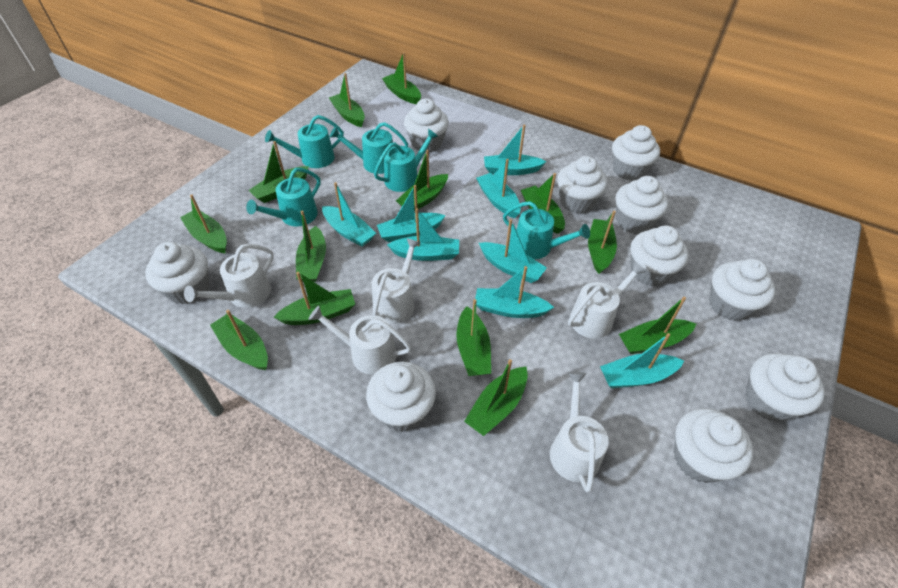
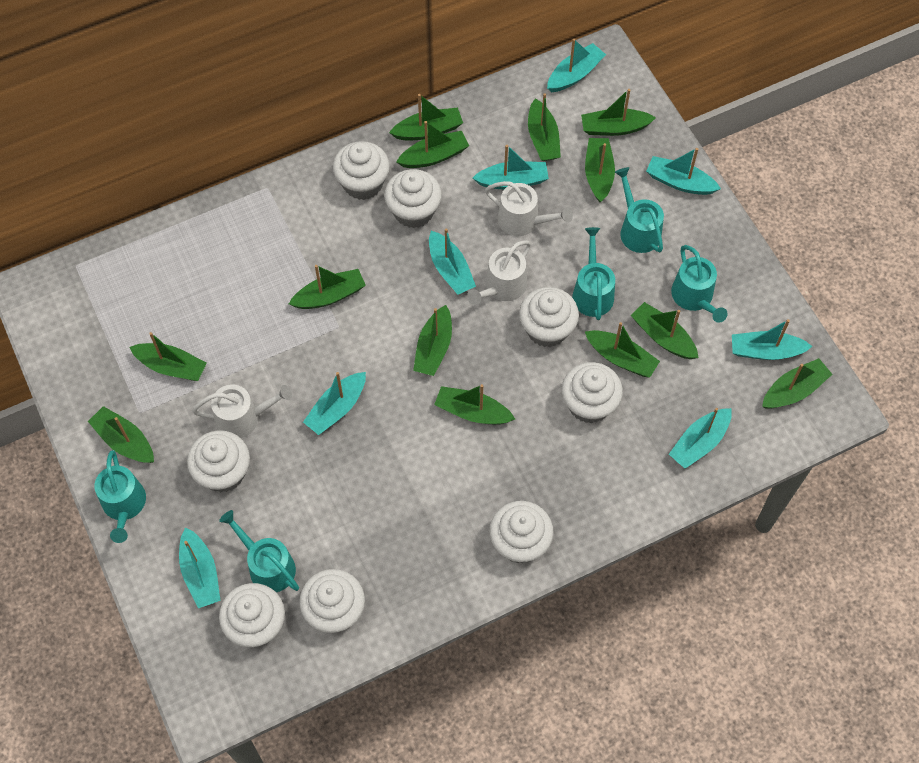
white cupcake: [145,242,209,304] [366,362,436,432] [404,99,449,152] [557,156,608,213] [612,125,660,181] [616,176,669,234] [631,226,689,286] [674,408,753,483] [709,259,776,321] [745,353,825,422] = 10 -> [187,430,250,492] [219,583,285,647] [299,569,365,633] [333,141,390,200] [384,169,442,228] [490,501,554,563] [519,287,579,347] [562,362,623,423] = 8
white watering can: [184,244,274,308] [309,306,411,375] [372,238,421,324] [550,372,609,492] [568,262,646,339] = 5 -> [192,385,292,438] [467,240,531,305] [485,181,573,236] = 3

